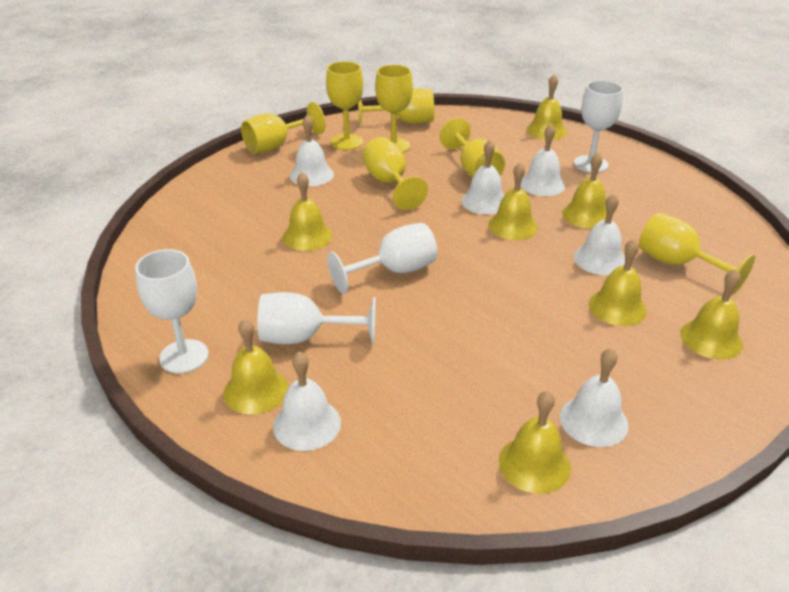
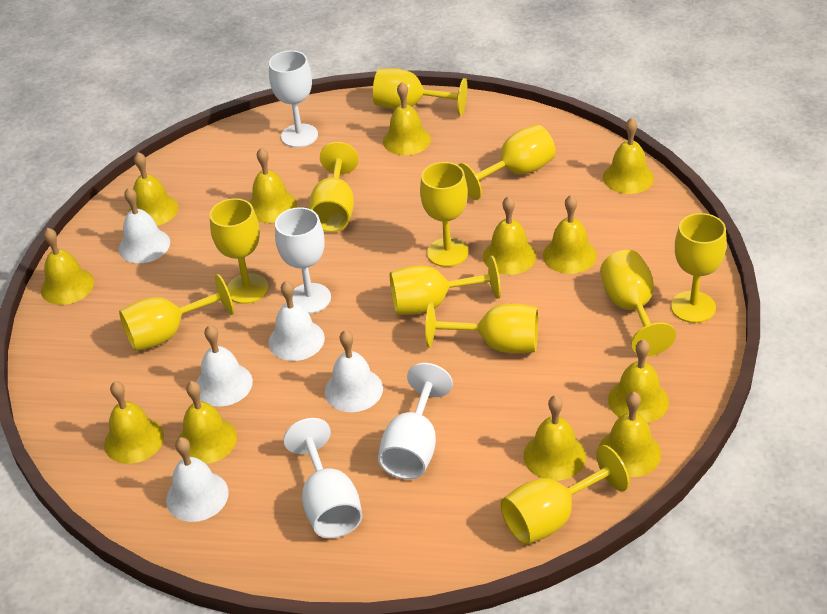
white bell: [273,351,341,451] [290,115,334,186] [461,140,504,214] [520,124,566,196] [560,348,628,447] [574,194,625,275] = 6 -> [119,187,170,263] [166,437,229,522] [197,325,253,407] [269,281,325,361] [325,330,383,412] = 5
yellow bell: [223,318,289,415] [282,172,333,251] [488,162,538,240] [499,391,571,494] [526,74,567,140] [562,152,607,229] [589,239,647,326] [680,269,743,360] = 8 -> [41,228,94,305] [104,381,164,464] [128,152,178,226] [179,381,237,464] [249,148,297,223] [383,82,431,155] [483,196,537,275] [524,395,586,481] [543,195,597,274] [599,392,661,477] [603,118,654,194] [608,340,669,423] = 12
yellow goblet: [241,102,325,154] [326,61,363,150] [358,88,434,125] [362,137,428,210] [375,65,413,153] [440,118,505,178] [639,213,755,294] = 7 -> [119,274,234,351] [210,198,269,304] [309,142,359,232] [373,68,467,116] [390,256,501,315] [420,162,469,267] [425,303,538,354] [458,124,556,200] [501,445,630,545] [600,250,676,356] [671,213,727,323] = 11

